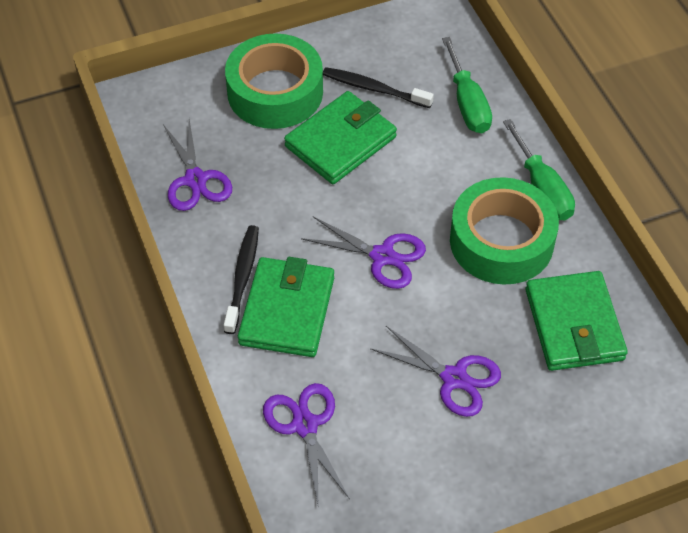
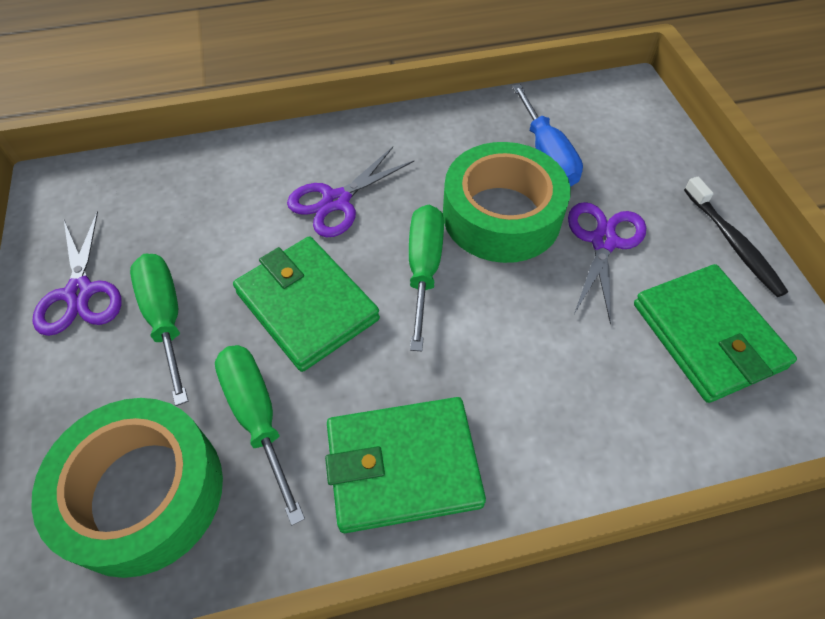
black toothbrush: [224,225,259,334] [323,67,434,108] = 2 -> [684,177,788,297] = 1
blue screwdriver: none = 0 -> [512,84,583,187] = 1
green screwdriver: [442,37,492,133] [503,119,575,220] = 2 -> [130,254,188,406] [215,345,305,525] [409,205,444,351] = 3
purple scissors: [163,119,232,211] [263,383,350,509] [301,217,426,289] [370,326,501,417] = 4 -> [33,211,121,336] [287,147,414,237] [568,202,646,325] = 3

